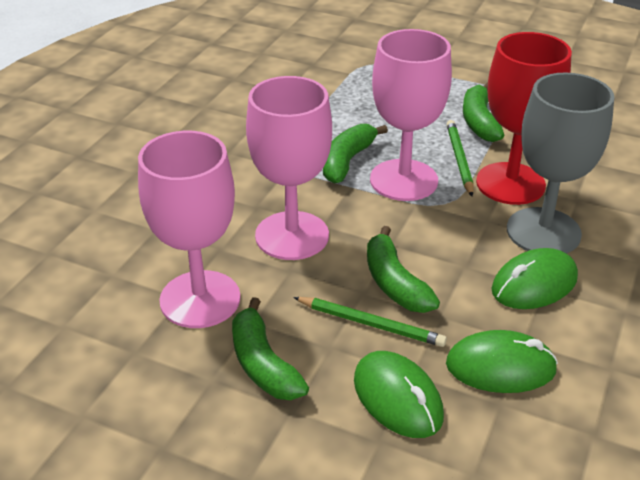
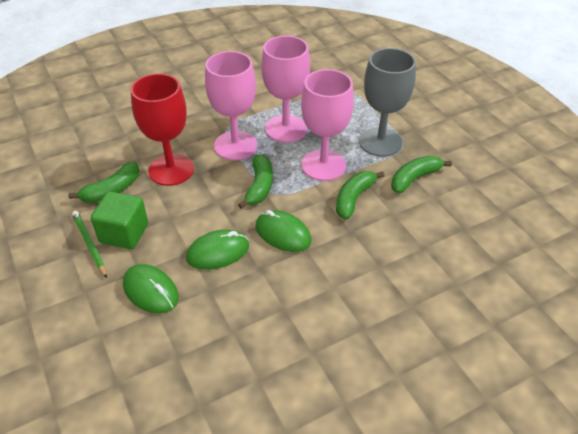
green cube: none = 0 -> [91,191,148,249] = 1
green pencil: [293,297,447,347] [447,120,474,196] = 2 -> [72,211,107,278] = 1

